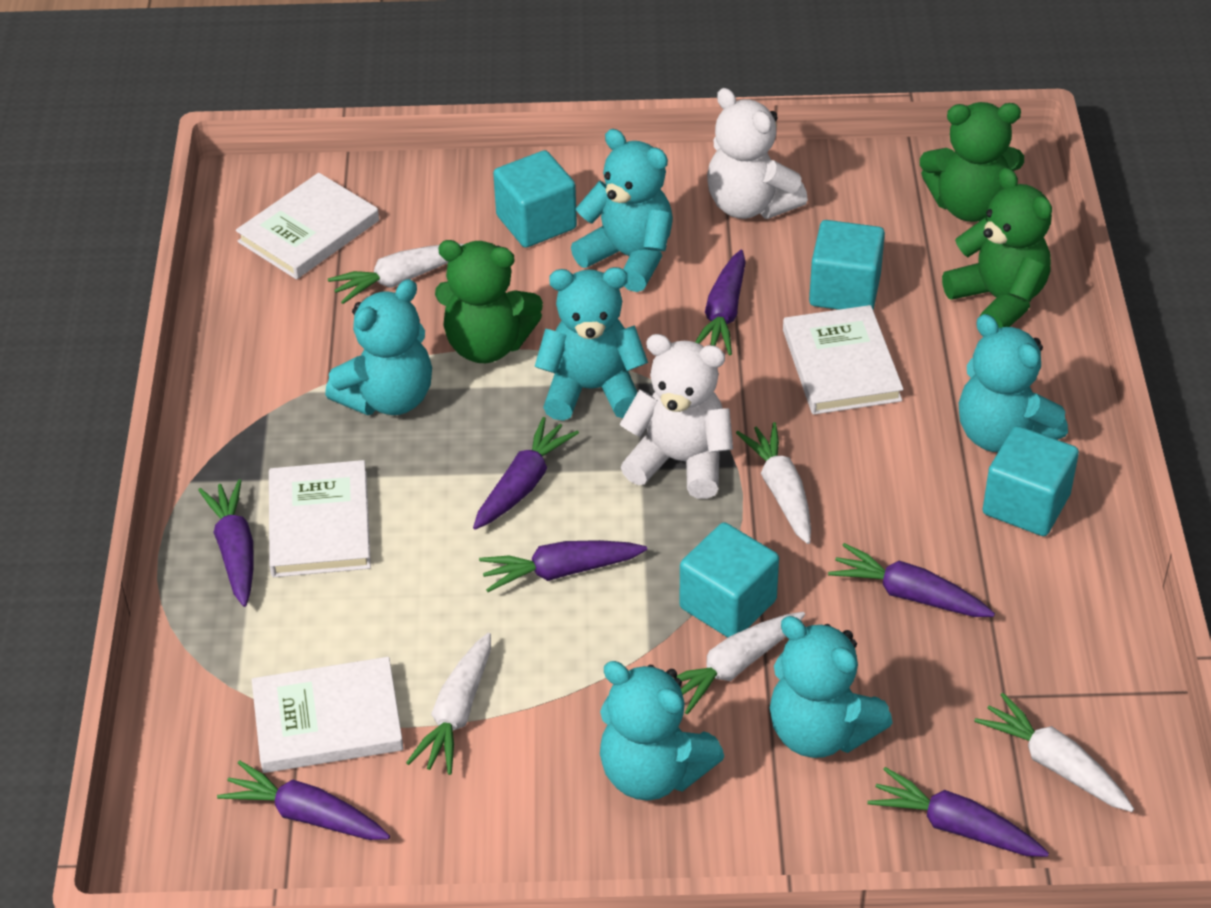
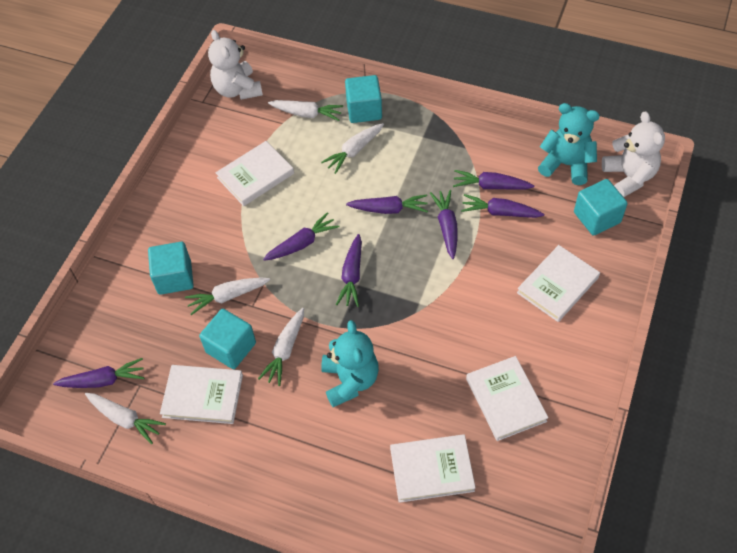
green teddy bear: [435,240,543,363] [920,102,1024,222] [942,167,1052,328] = 3 -> none = 0
turquoise teddy bear: [325,279,432,415] [534,267,648,421] [571,129,673,292] [600,661,724,800] [770,616,893,758] [959,314,1068,452] = 6 -> [321,320,379,407] [538,103,600,185] = 2
white book: [236,173,379,280] [252,657,404,773] [269,460,371,577] [783,305,904,415] = 4 -> [160,365,243,424] [216,141,294,206] [390,434,476,503] [466,356,549,441] [517,245,600,322] = 5

